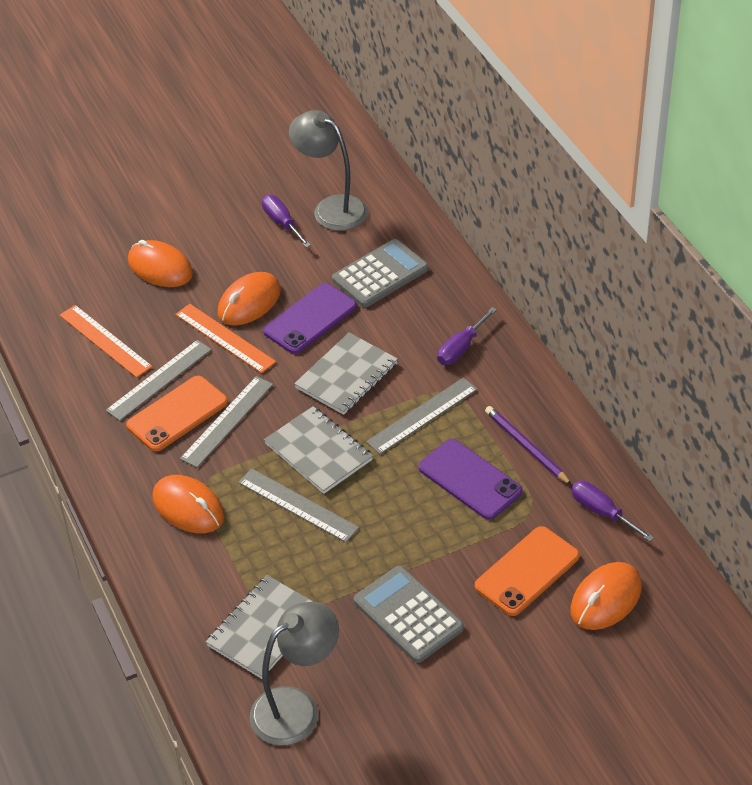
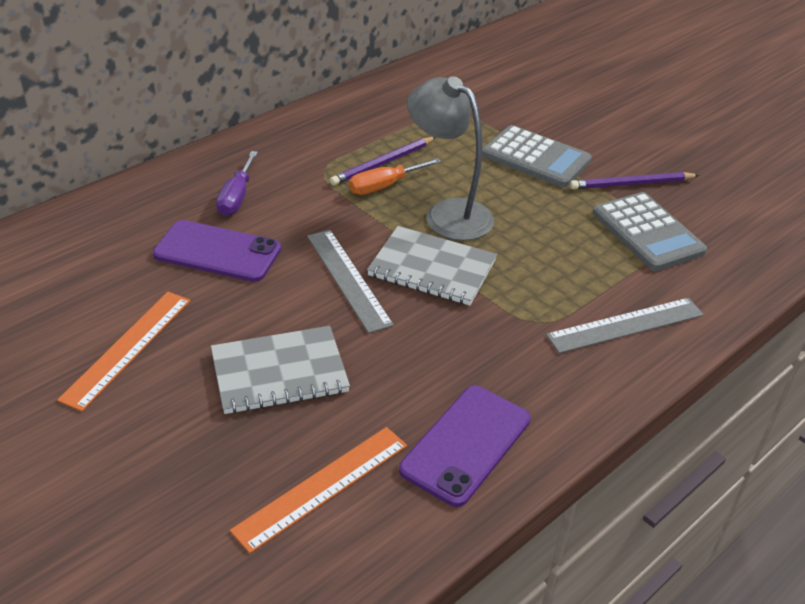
grey lamp: [250,602,339,745] [289,110,368,231] = 2 -> [407,76,494,241] = 1
grey notebook: [206,575,313,679] [264,406,373,494] [294,333,398,415] = 3 -> [211,326,350,414] [367,226,497,306] = 2
grey ruler: [106,340,212,421] [180,376,273,468] [238,469,359,543] [366,377,478,454] = 4 -> [307,230,394,333] [546,298,704,353] = 2
orange mouse: [128,240,193,287] [152,475,225,533] [217,272,281,326] [571,562,642,630] = 4 -> none = 0
orange phone: [126,376,228,452] [475,526,580,616] = 2 -> none = 0
orange screwdriver: none = 0 -> [349,158,442,195] = 1
purple pencil: [485,406,572,485] = 1 -> [330,137,436,186] [570,172,699,190] = 2
purple screwdriver: [262,195,311,248] [437,307,497,365] [571,481,654,542] = 3 -> [216,151,258,216] = 1

